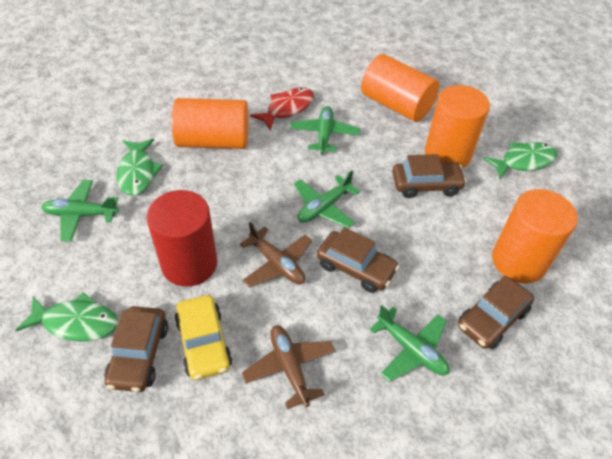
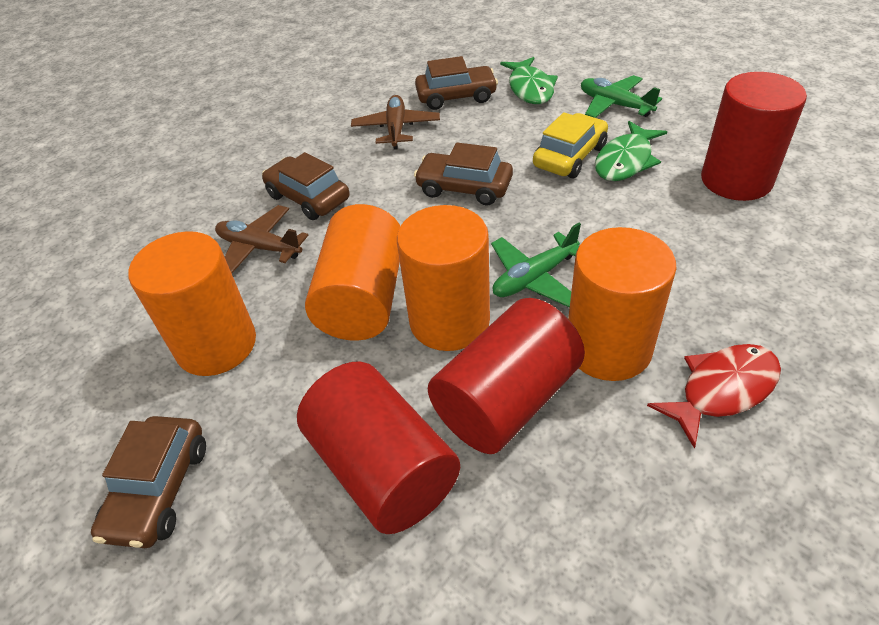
green fish: [16,292,118,341] [117,139,163,196] [483,142,557,179] = 3 -> [500,57,558,104] [595,121,667,181] = 2
green plane: [42,180,119,242] [290,106,360,155] [294,171,360,228] [369,305,450,382] = 4 -> [491,223,581,307] [581,75,662,118] = 2
red cylinder: [146,190,218,287] = 1 -> [297,361,460,534] [428,298,585,454] [701,72,807,201] = 3

